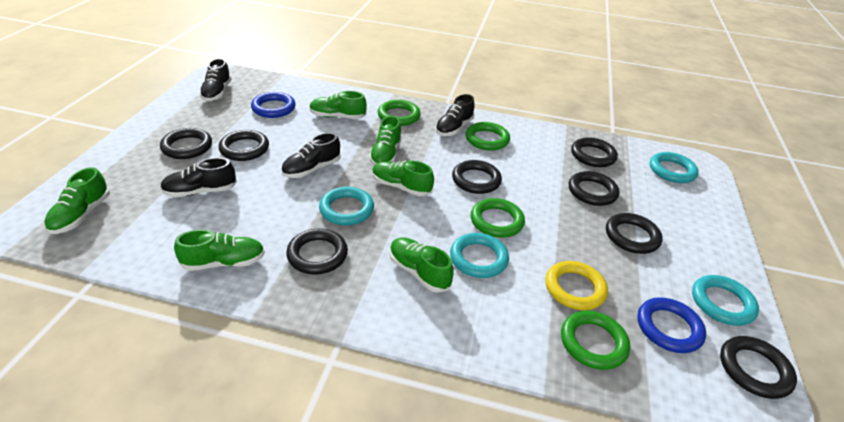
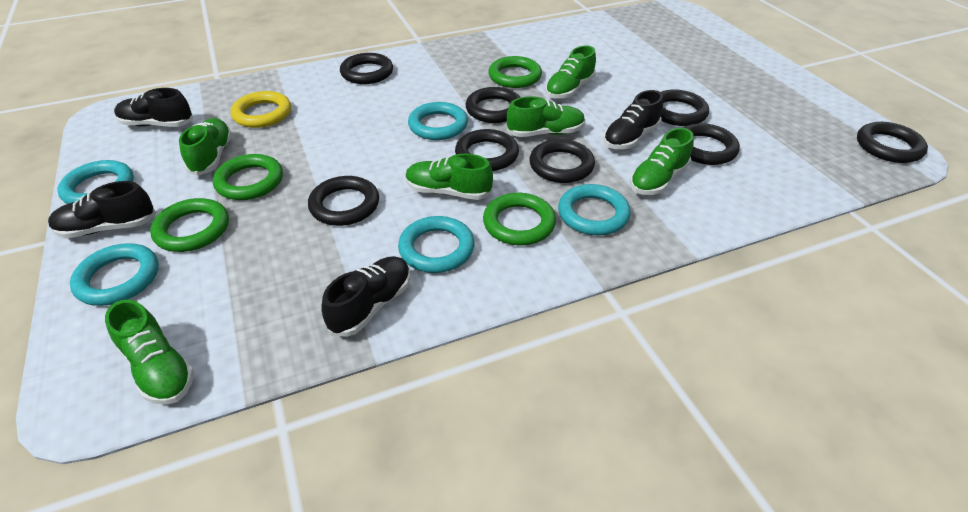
blue ring: [251,92,296,118] [637,297,706,353] = 2 -> none = 0
turquoise ring: [319,187,374,225] [450,233,509,278] [650,152,699,183] [692,275,759,326] = 4 -> [57,160,134,204] [70,243,159,306] [398,216,475,273] [408,102,468,140] [558,184,631,236] = 5

